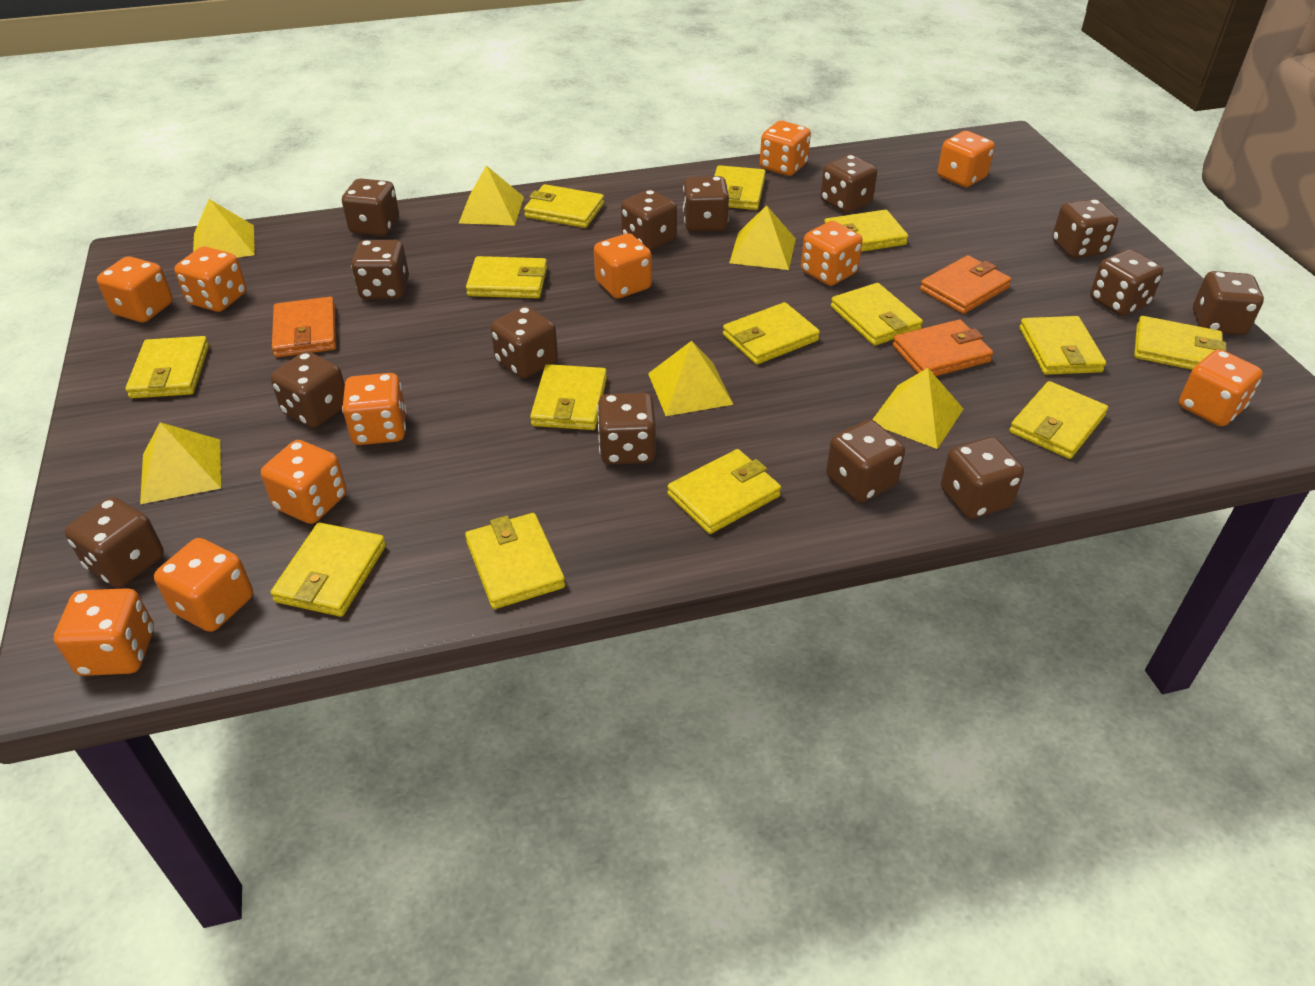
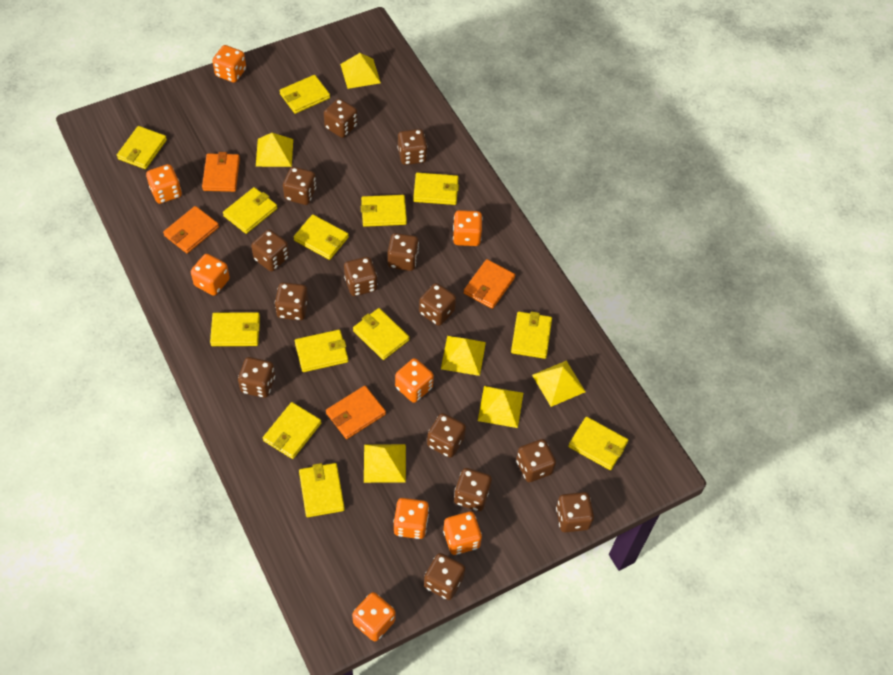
orange dice: [54,588,154,676] [97,256,173,322] [154,538,253,632] [174,247,247,312] [261,440,347,524] [342,373,407,445] [594,233,652,299] [760,121,811,176] [801,221,863,286] [937,131,995,187] [1179,349,1263,426] = 11 -> [146,164,182,204] [191,254,230,296] [212,45,246,83] [352,592,395,641] [393,498,429,539] [395,358,434,403] [443,512,482,555] [453,210,483,246] = 8
orange wallet: [272,297,336,357] [892,319,993,376] [920,255,1012,314] = 3 -> [163,206,219,254] [202,152,240,192] [326,386,386,439] [464,259,515,309] = 4
yellow wallet: [125,336,209,398] [270,522,386,617] [465,513,565,609] [466,256,547,298] [524,184,604,228] [530,364,607,430] [667,449,781,534] [714,165,766,210] [723,302,820,365] [824,210,908,252] [831,283,923,346] [1009,381,1108,459] [1019,316,1106,375] [1134,316,1226,370] = 14 -> [117,126,167,169] [210,312,260,346] [223,187,277,234] [263,402,321,459] [280,75,330,114] [293,214,349,260] [295,330,348,372] [299,463,345,517] [353,308,410,360] [361,195,407,227] [413,173,459,205] [511,311,552,359] [568,417,628,470] = 13

